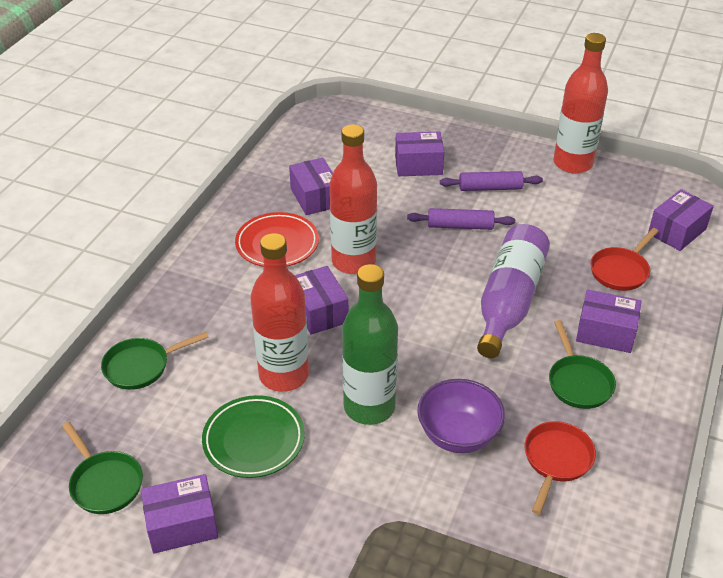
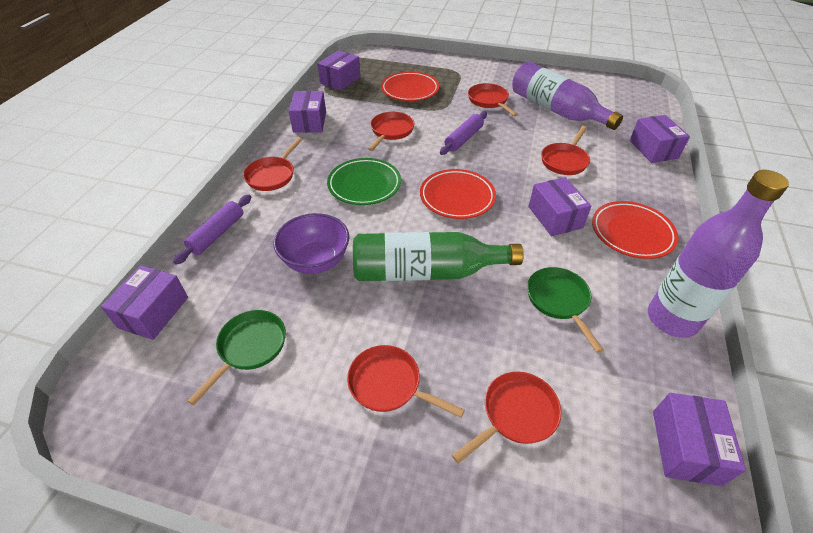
green pan: [62,422,143,514] [101,332,209,390] [549,320,616,409] = 3 -> [187,310,286,405] [527,267,604,353] = 2
purple bottle: [477,224,550,358] = 1 -> [512,62,623,130] [648,170,789,338] = 2
red bottle: [250,233,309,392] [330,124,377,274] [554,33,608,174] = 3 -> none = 0
red pan: [524,421,596,515] [590,228,658,291] = 2 -> [243,137,303,191] [347,345,465,418] [368,112,415,151] [452,372,561,464] [468,83,518,116] [541,126,590,175] = 6
red plate: [235,212,319,267] = 1 -> [381,71,439,101] [420,169,496,219] [592,201,678,259] = 3

